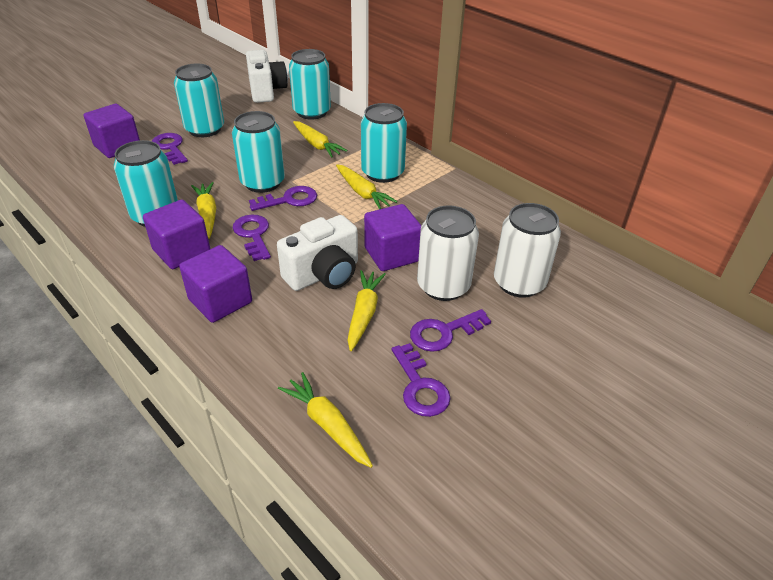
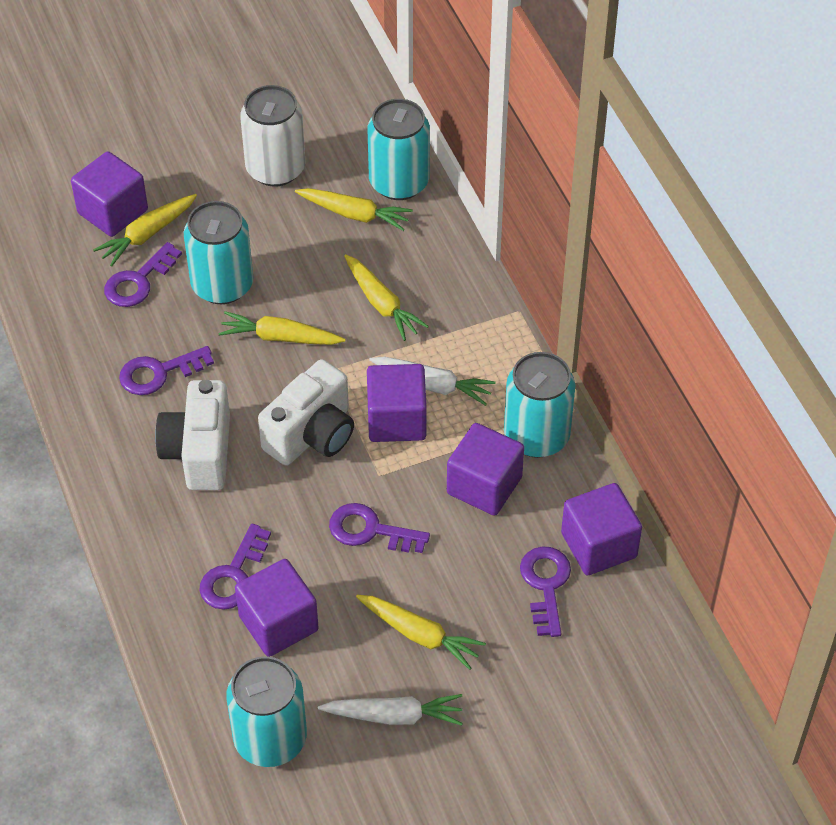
purple cube: [83,104,140,158] [143,200,210,269] [179,245,252,323] [364,204,422,271] = 4 -> [71,151,148,237] [235,559,319,657] [367,364,427,442] [447,423,524,516] [561,483,642,575] = 5
turquoise can: [114,140,178,227] [174,64,224,137] [232,111,285,193] [289,49,331,120] [361,103,407,183] = 5 -> [184,201,253,304] [226,656,307,767] [368,99,430,200] [504,352,575,458] = 4
white can: [417,205,479,301] [494,203,561,298] = 2 -> [240,85,305,187] = 1
white carrot: none = 0 -> [318,694,463,726] [369,357,495,406] = 2

